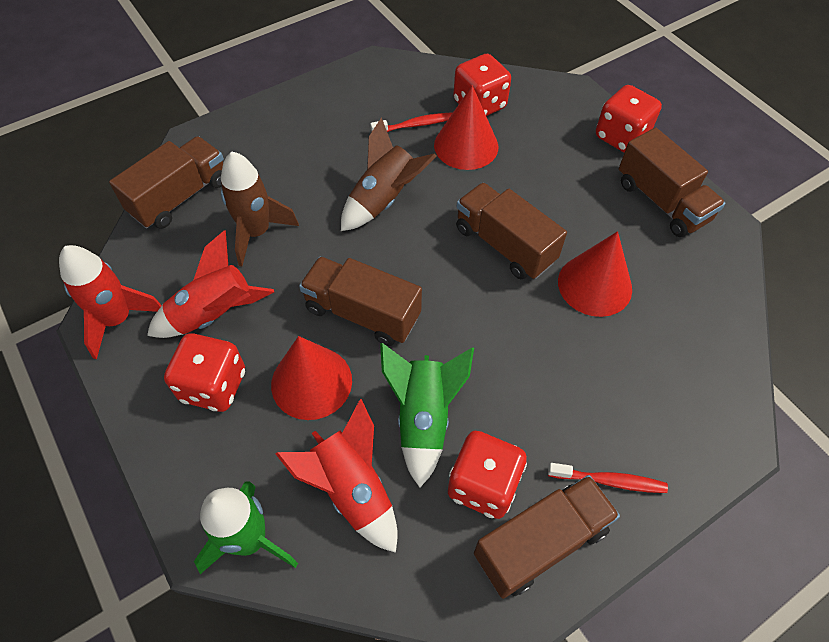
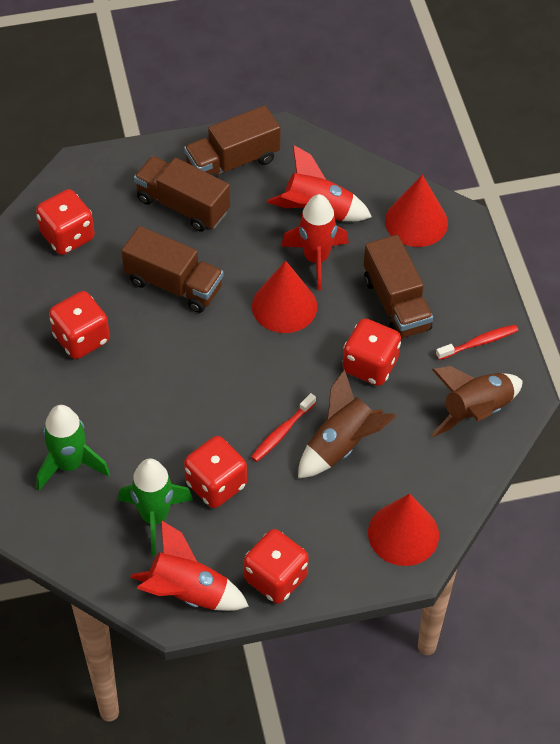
brown truck: [109,136,224,229] [299,257,422,346] [456,183,567,279] [474,475,620,599] [619,128,725,237] = 5 -> [122,226,224,313] [134,156,230,232] [184,105,281,178] [364,235,433,338] = 4
red dice: [164,333,245,412] [448,431,527,519] [453,54,511,116] [596,85,662,153] = 4 -> [36,189,95,255] [49,291,110,359] [184,436,247,508] [244,529,309,604] [343,318,401,386] = 5

